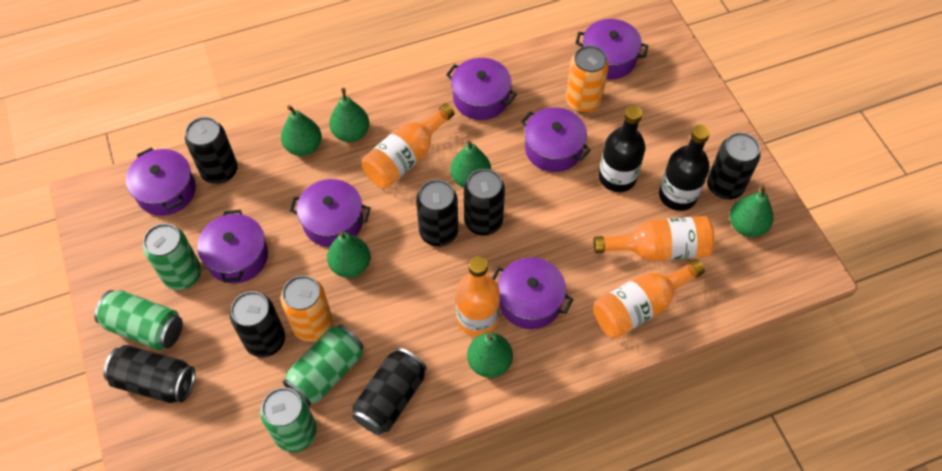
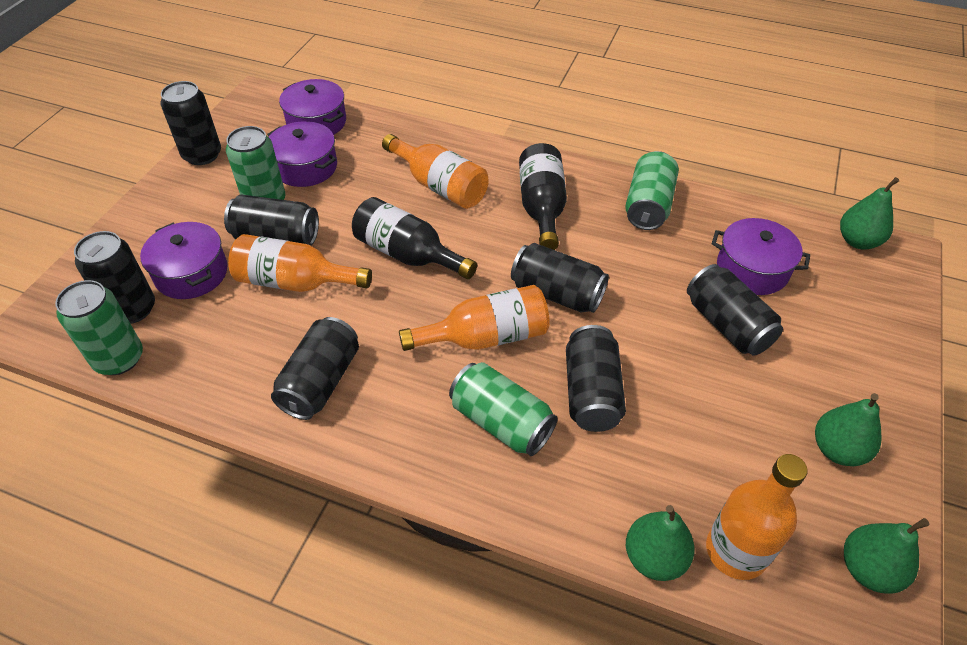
green pear: [281,105,322,156] [327,231,371,278] [329,88,369,142] [450,140,491,188] [467,332,513,378] [730,185,773,237] = 6 -> [626,505,694,581] [815,393,882,466] [840,177,899,250] [844,518,929,593] = 4
orange can: [281,275,333,342] [566,46,609,113] = 2 -> none = 0
purple pot: [126,148,196,216] [197,210,268,284] [290,179,371,247] [446,58,517,120] [492,257,573,329] [521,107,591,172] [575,19,648,79] = 7 -> [140,222,228,299] [267,121,337,187] [279,79,346,135] [712,218,810,295] = 4

